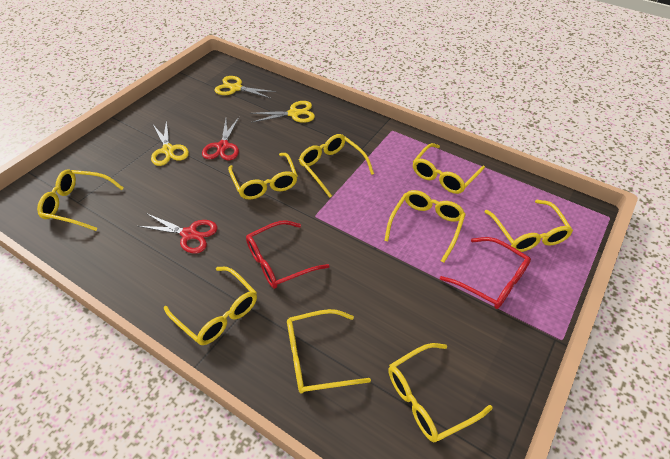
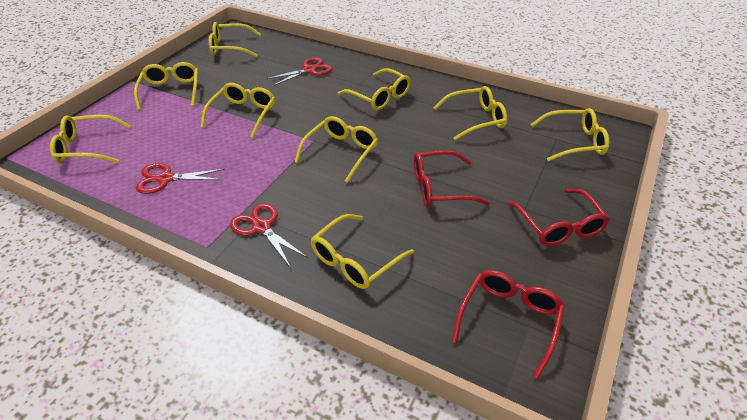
red glasses: [246,220,330,289] [440,237,531,309] = 2 -> [414,150,490,207] [452,270,565,379] [508,189,610,246] = 3
red scissors: [138,213,217,253] [202,117,239,160] = 2 -> [136,163,225,194] [230,203,308,267] [266,57,332,86] = 3
yellow scissors: [151,120,189,166] [215,76,276,99] [250,101,315,123] = 3 -> none = 0

